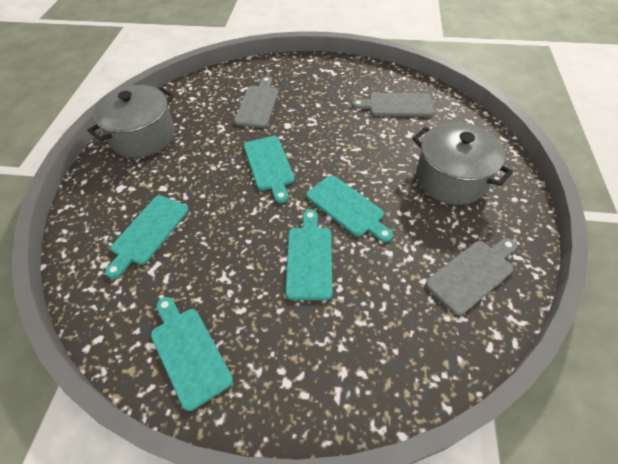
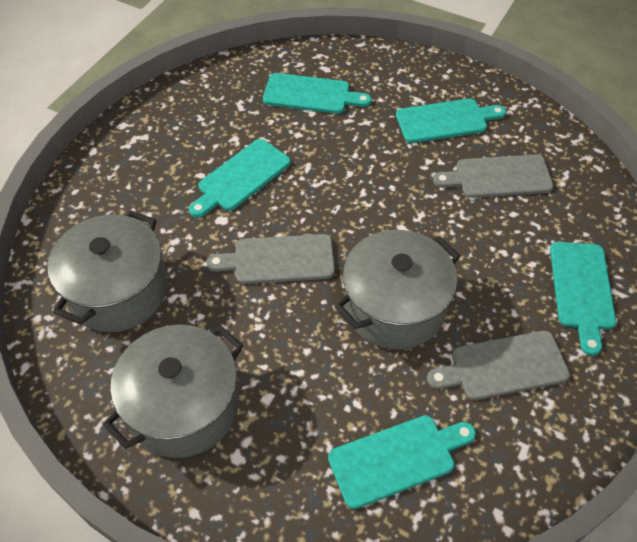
grey pot: [88,85,175,158] [412,122,513,205] = 2 -> [47,210,167,332] [103,325,244,458] [334,230,460,350] = 3

